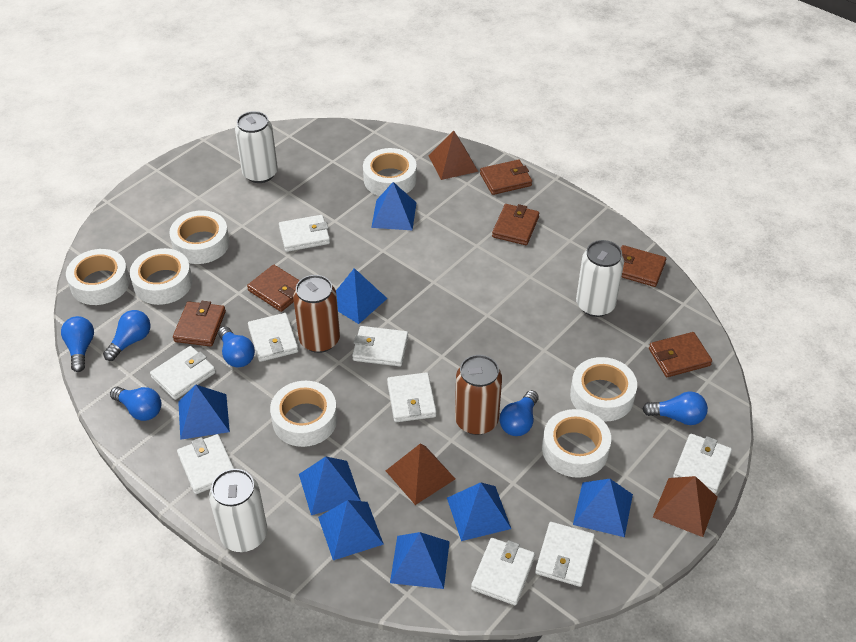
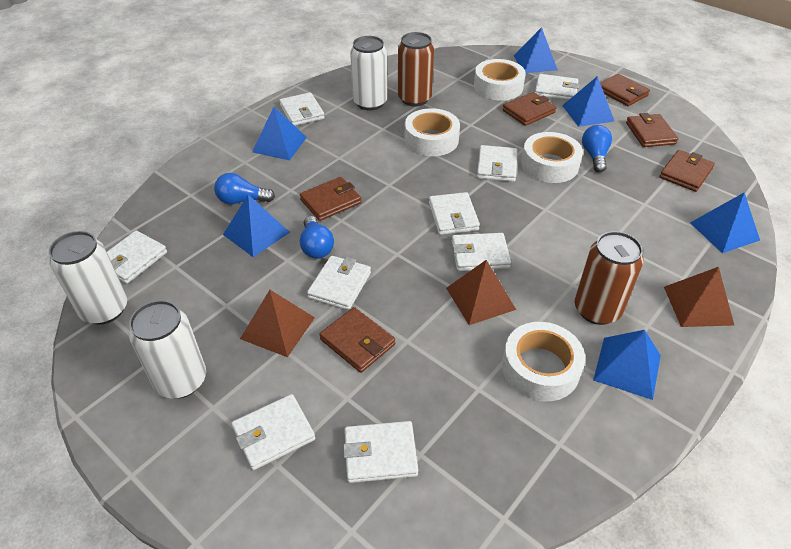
blue light bulb: [61,316,94,372] [103,310,151,361] [110,387,161,421] [218,326,255,367] [500,390,538,436] [642,392,708,425] = 6 -> [214,173,275,205] [300,216,334,259] [582,125,612,173] = 3
blue pyramid: [178,384,230,440] [299,457,361,515] [318,500,384,560] [336,268,388,324] [371,182,416,230] [390,532,450,589] [447,482,511,541] [573,479,633,537] = 8 -> [223,195,290,257] [252,107,307,160] [514,27,558,73] [562,76,614,127] [593,330,661,400] [690,192,760,253] = 6
white tape: [66,249,130,305] [130,248,193,305] [169,210,230,264] [270,381,337,447] [363,148,417,196] [542,409,611,478] [570,357,637,421] = 7 -> [405,108,460,156] [474,59,526,101] [502,322,585,401] [521,132,583,183] = 4

